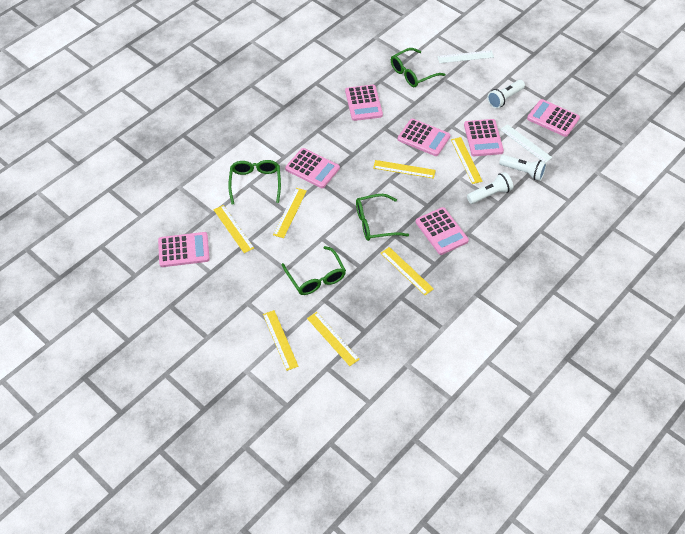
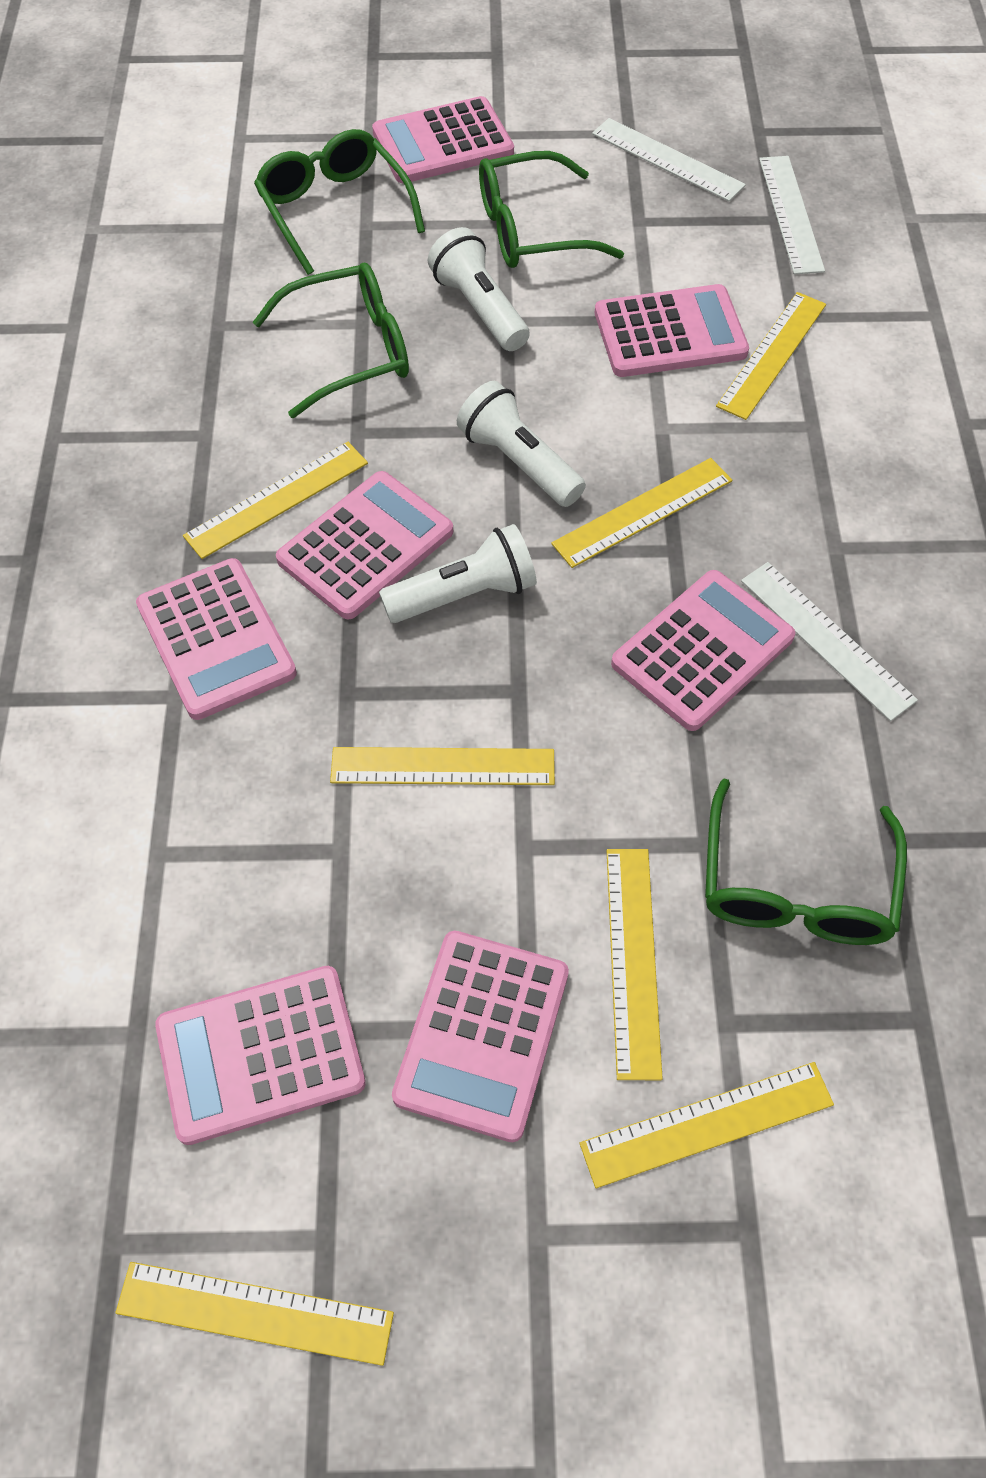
white ruler: [437,50,494,63] [500,124,552,162] = 2 -> [592,118,746,201] [741,562,918,721] [759,156,825,275] = 3

